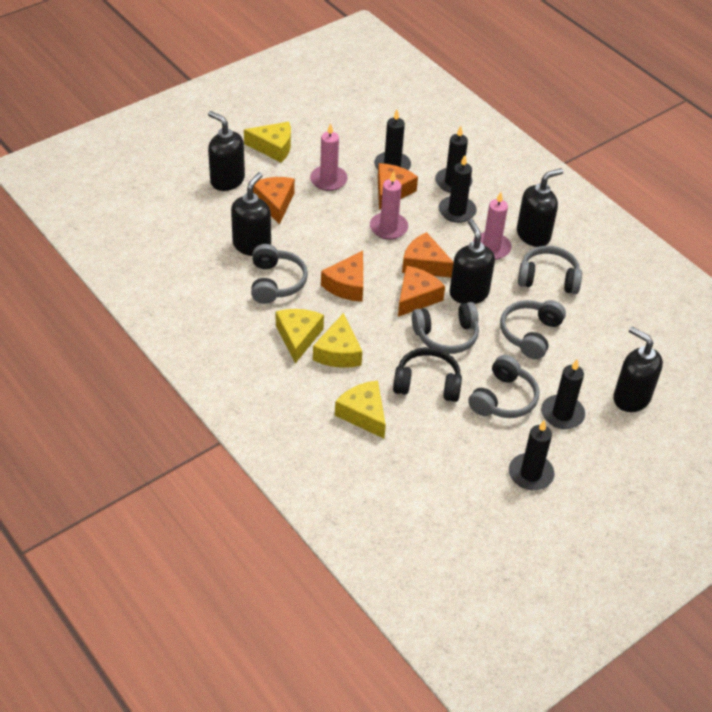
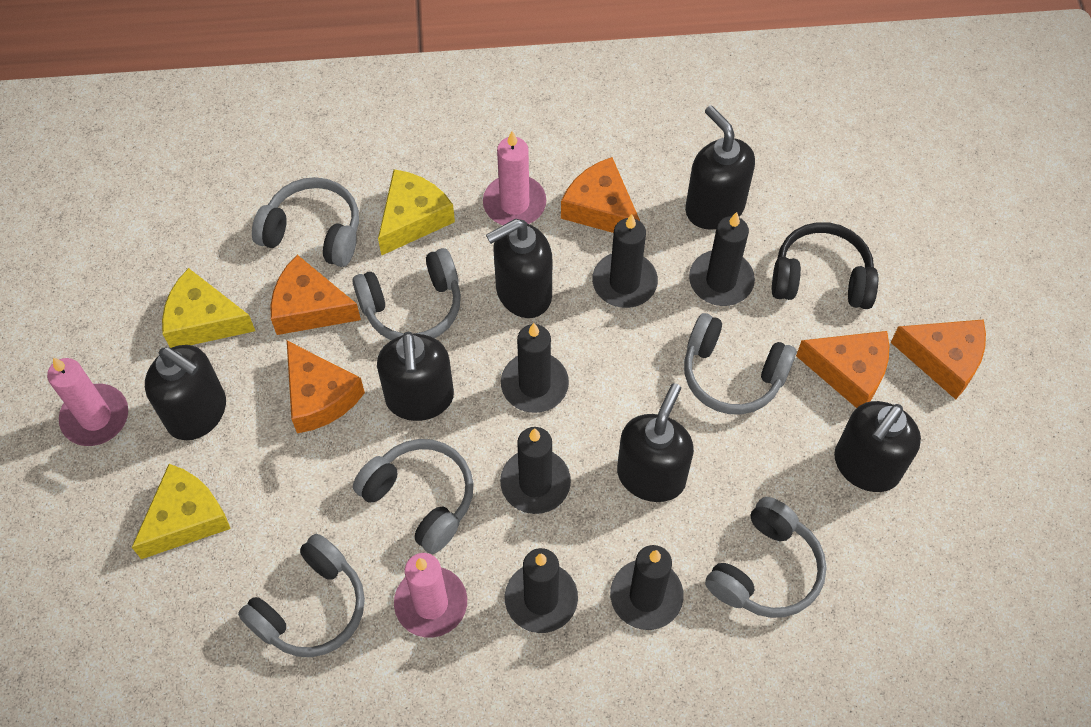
black candle: [374,110,411,170] [435,126,472,193] [439,155,477,223] [509,420,554,490] [541,360,585,429] = 5 -> [500,427,571,514] [501,323,569,413] [505,548,578,633] [592,214,658,308] [610,545,684,630] [689,212,755,306] = 6
black soap dispenser: [208,111,245,191] [231,172,271,256] [449,219,495,304] [517,168,564,247] [613,327,663,412] = 5 -> [145,345,226,440] [377,332,454,421] [486,219,552,318] [617,383,694,502] [685,105,755,230] [834,401,921,492] = 6
grey headphones: [251,244,308,304] [412,302,479,354] [468,355,539,418] [500,300,566,359] [518,246,582,294] = 5 -> [238,534,365,657] [252,177,359,267] [352,248,461,340] [353,439,474,554] [684,313,796,415] [705,497,826,618] = 6
yellow cheese: [244,122,291,163] [276,309,324,363] [313,313,362,368] [335,381,386,439] = 4 -> [132,464,231,559] [162,268,255,348] [378,169,455,256] = 3

